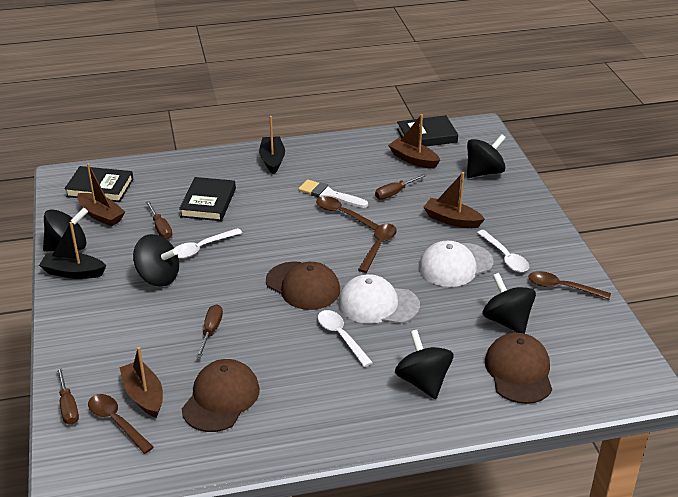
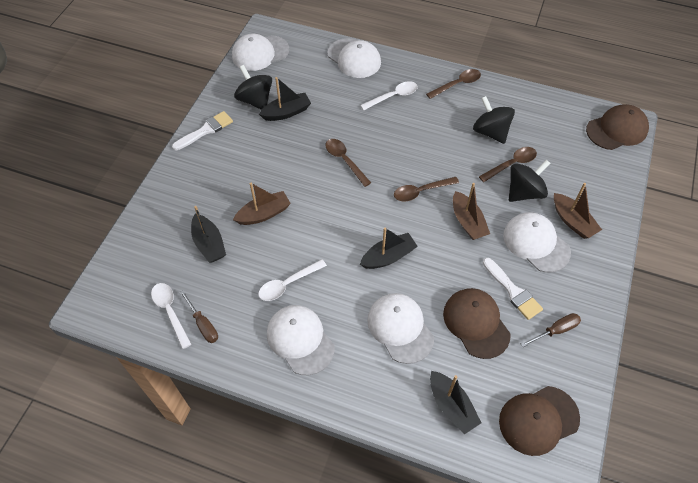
black boat: [39,222,106,279] [259,116,285,174] = 2 -> [191,206,226,262] [259,77,311,121] [360,228,418,269] [430,371,481,434] = 4
black book: [64,166,134,202] [179,177,236,221] [397,115,458,146] = 3 -> none = 0
black spinning top: [43,208,88,252] [133,234,179,287] [395,330,453,399] [467,134,506,178] [482,273,536,334] = 5 -> [234,65,272,110] [473,96,515,144] [509,159,550,202] = 3
brown boat: [77,163,125,227] [119,347,163,418] [388,114,440,169] [423,172,485,228] = 4 -> [233,183,291,225] [453,183,490,240] [554,183,602,239] = 3
brown screwdriver: [57,367,79,425] [146,201,172,239] [196,305,223,358] [375,174,427,199] = 4 -> [180,290,218,343] [521,313,581,347] = 2
white brush: [298,179,368,208] = 1 -> [172,111,233,151] [483,258,543,320] = 2
white cap: [338,274,420,324] [419,241,494,287] = 2 -> [232,34,289,71] [267,305,335,375] [327,38,381,78] [367,293,434,364] [503,212,571,272] = 5

